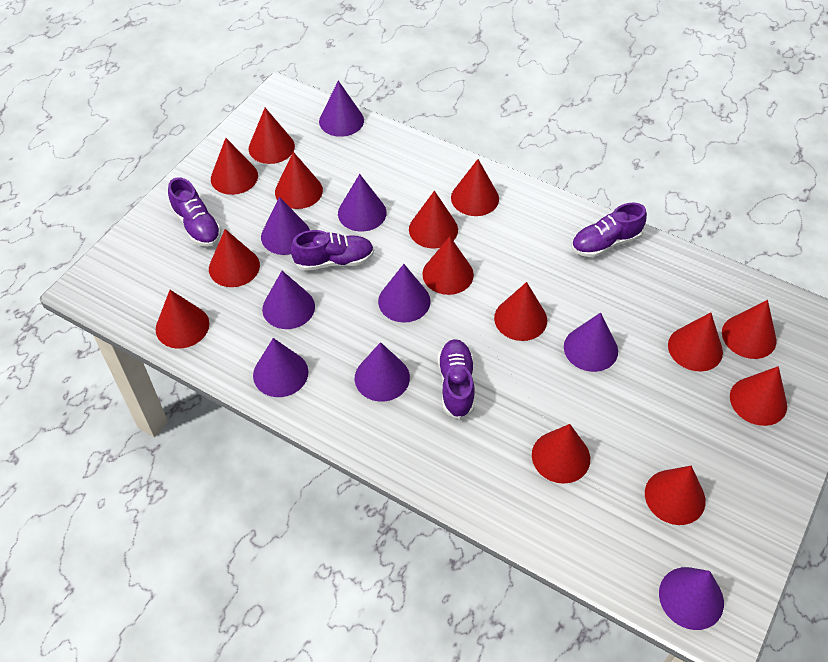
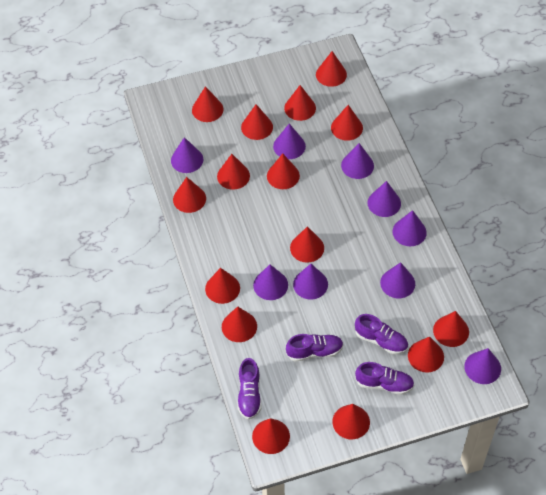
red cone: [156,290,209,349] [209,229,260,287] [211,138,258,195] [249,108,295,164] [275,152,323,209] [409,191,458,249] [422,236,474,295] [451,159,499,216] [494,282,547,341] [532,424,590,484] [645,466,706,525] [668,312,723,372] [722,300,777,359] [730,366,787,426] = 14 -> [173,177,206,213] [192,86,224,122] [205,268,240,304] [217,154,250,190] [222,306,257,342] [241,104,273,140] [252,418,290,454] [267,154,300,189] [284,85,316,121] [290,226,324,263] [316,51,347,87] [331,105,363,141] [332,404,370,439] [408,337,444,373] [433,311,469,347] = 15

